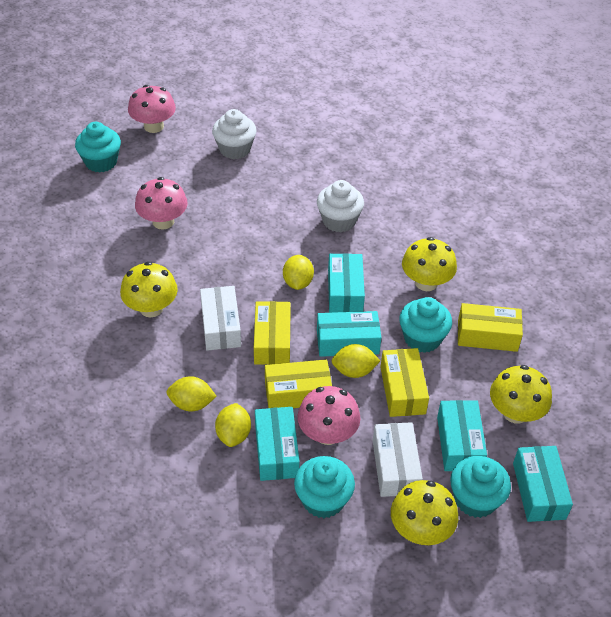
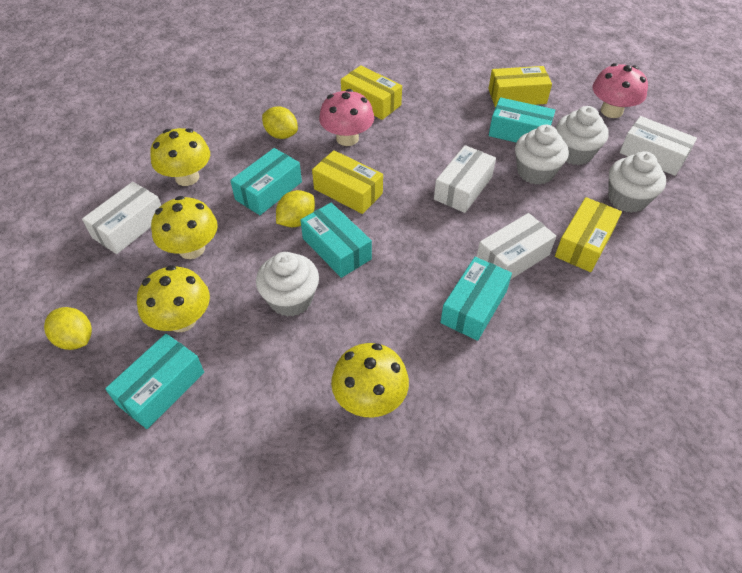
pink mushroom: [128,85,176,133] [135,177,188,230] [297,386,361,445] = 3 -> [319,89,374,146] [593,63,648,118] = 2
turquoise cupcake: [75,122,121,173] [294,456,355,518] [399,297,452,353] [450,456,511,518] = 4 -> none = 0
white box: [200,286,241,351] [373,422,423,497] = 2 -> [82,182,161,254] [434,145,496,213] [476,213,556,280] [620,116,697,176] = 4
white cupcake: [212,109,257,159] [317,180,364,232] = 2 -> [256,252,319,317] [515,125,569,185] [556,106,609,165] [608,151,666,213] = 4
yellow lemon: [166,376,217,411] [215,403,251,447] [283,255,314,290] [332,344,380,378] = 4 -> [44,307,92,350] [262,106,298,139] [276,190,315,227] = 3

